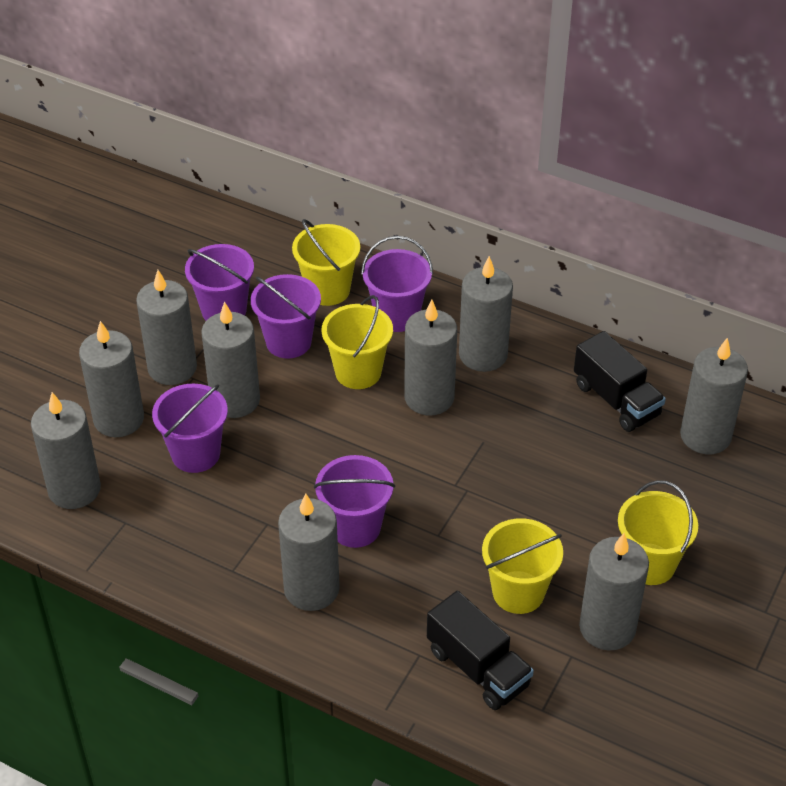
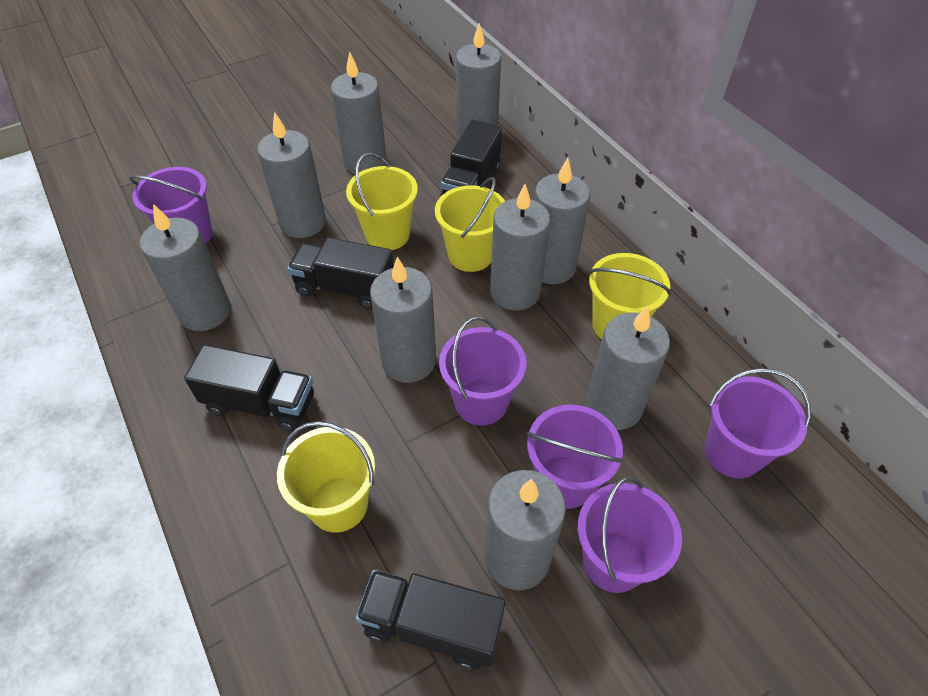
black truck: [427,591,534,710] [574,331,666,432] = 2 -> [184,345,314,431] [287,237,394,309] [356,570,505,670] [440,120,502,197] = 4

